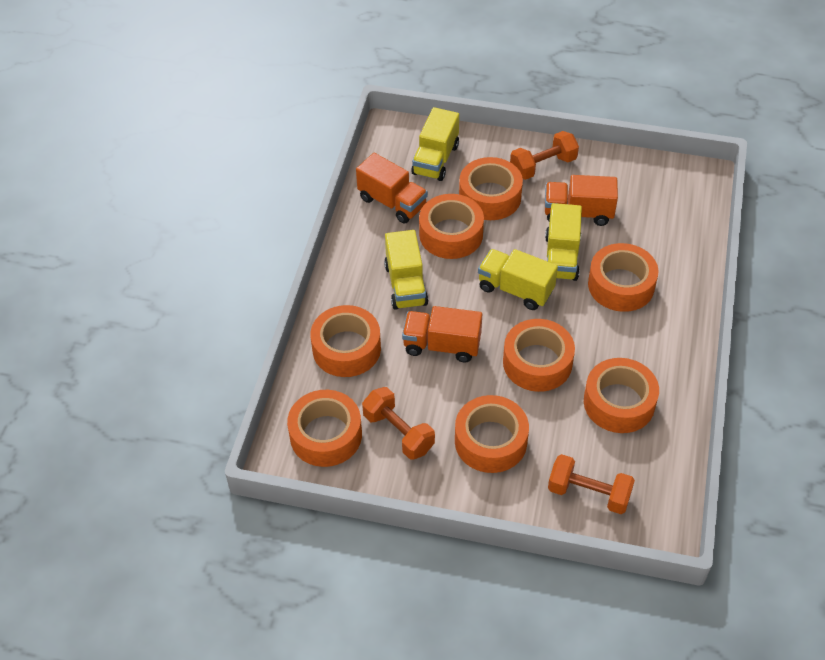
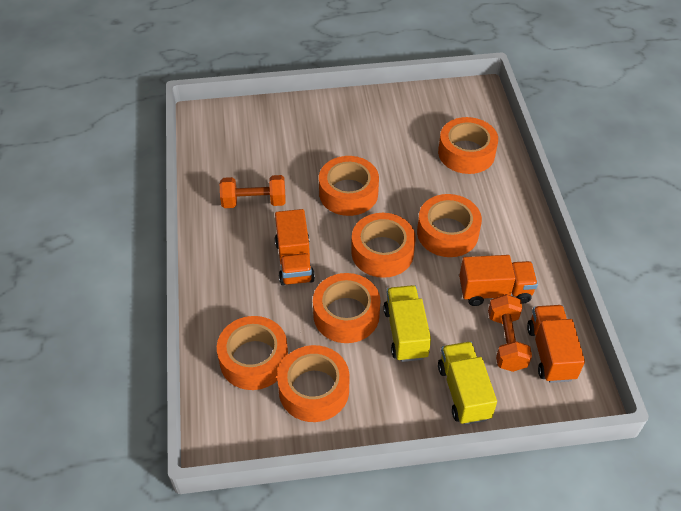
orange dumbbell: [362,387,435,460] [510,131,579,180] [548,454,635,514] = 3 -> [220,175,286,208] [488,294,532,372] = 2
orange tape: [287,390,362,467] [310,305,381,377] [419,194,484,259] [455,395,529,473] [459,157,523,220] [503,319,575,392] [584,358,659,433] [588,243,658,312] = 8 -> [217,316,288,390] [277,345,350,422] [313,273,380,343] [319,156,379,216] [351,213,416,278] [417,194,482,257] [438,117,498,174] = 7
yellow truck: [384,230,429,310] [411,107,459,181] [478,249,558,310] [545,203,582,281] = 4 -> [383,285,431,362] [438,342,497,425] = 2

